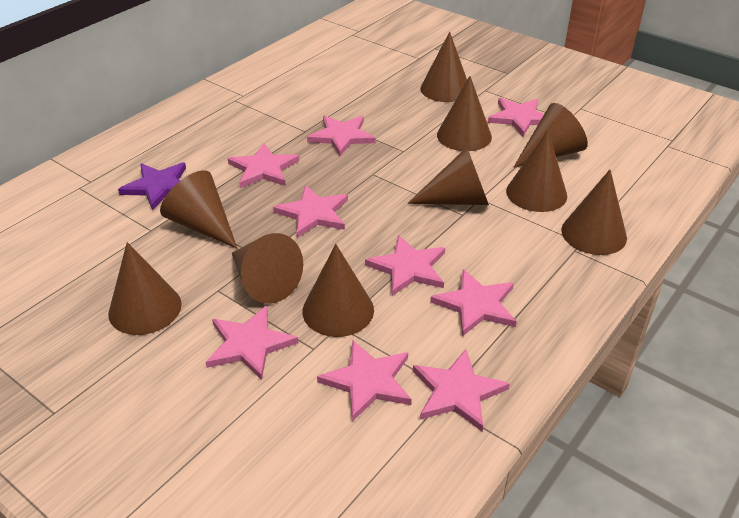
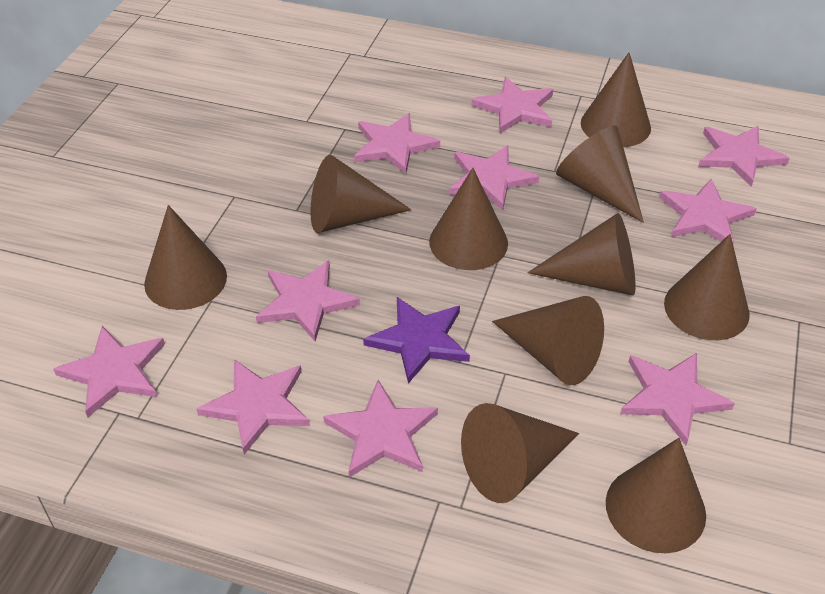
pink star: [206,306,298,380] [228,143,299,188] [273,185,348,238] [307,115,376,156] [317,340,412,421] [365,235,445,296] [413,349,510,432] [430,269,517,337] [488,98,544,136] = 9 -> [53,326,165,418] [197,359,310,455] [256,260,360,341] [323,380,438,478] [354,113,440,174] [449,145,539,211] [472,77,553,133] [620,353,735,445] [659,179,756,244] [698,126,790,187] = 10

